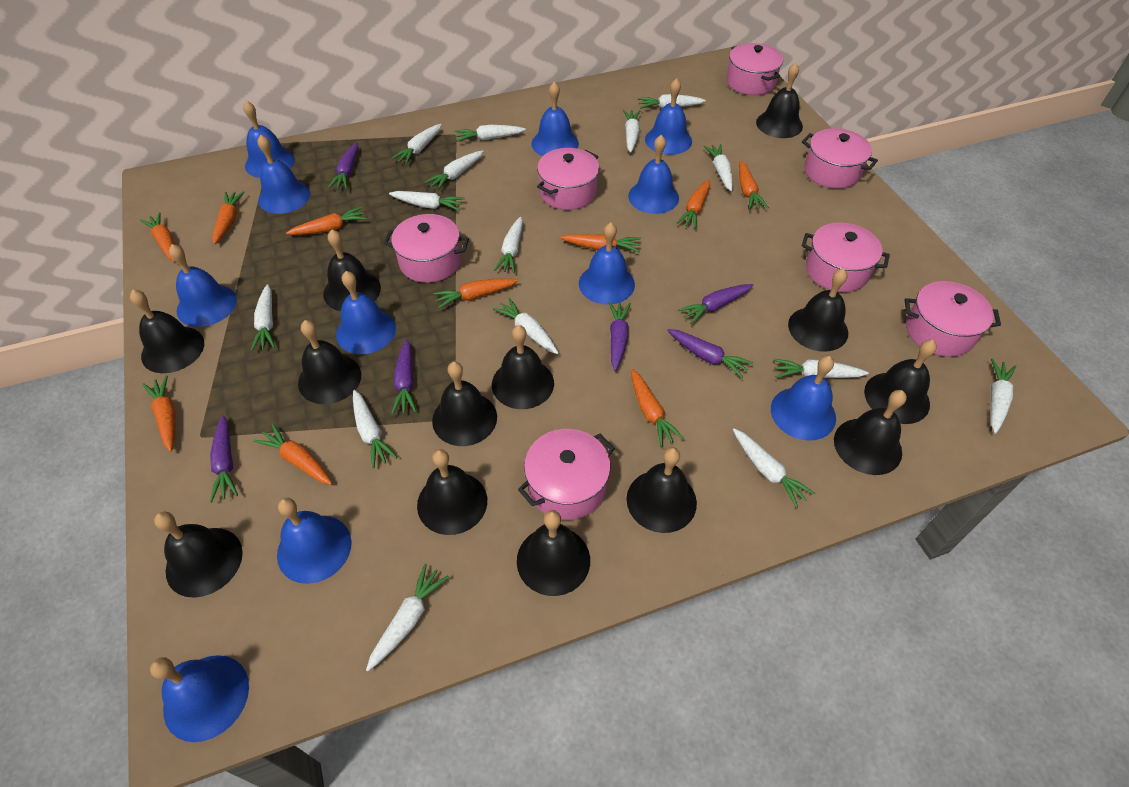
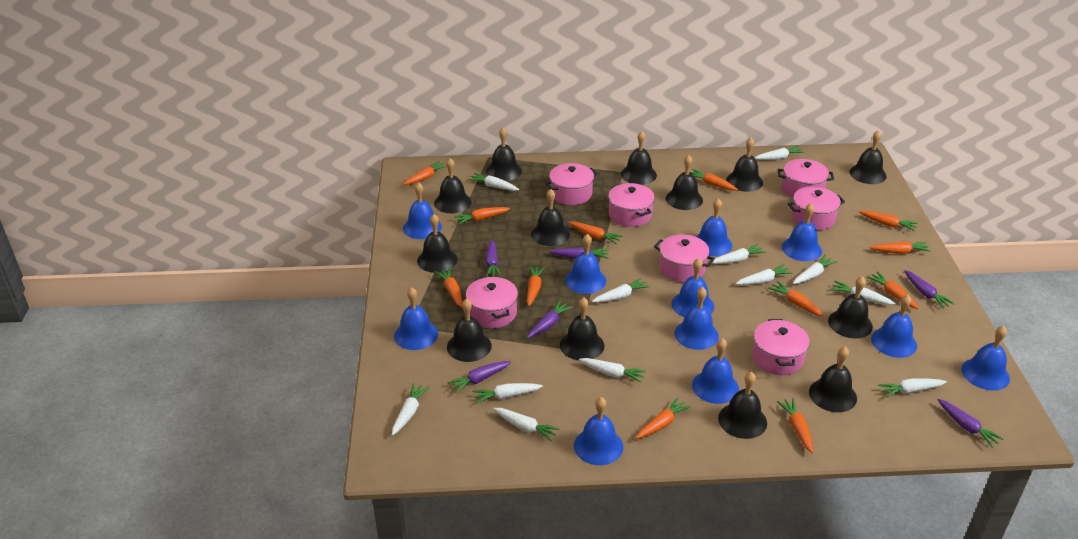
orange carrot: [140,212,176,262] [143,375,176,452] [212,191,245,245] [253,424,332,485] [286,206,367,235] [433,278,518,309] [560,234,641,252] [631,369,684,447] [677,179,710,229] [739,161,769,210] = 10 -> [403,161,447,185] [435,268,462,307] [454,207,510,225] [527,266,545,306] [568,222,623,244] [636,397,691,439] [690,169,738,191] [768,281,824,316] [777,398,813,453] [859,211,918,231] [866,272,919,309] [870,242,931,254] = 12
white carrot: [251,284,275,351] [353,390,398,468] [366,564,449,671] [389,191,464,211] [391,124,442,165] [425,151,484,190] [455,125,526,142] [493,298,559,354] [494,217,523,273] [623,110,640,153] [638,94,706,109] [703,144,733,191] [733,428,815,508] [773,359,869,378] [991,359,1016,434] = 15 -> [392,383,430,436] [468,173,519,191] [472,383,543,404] [493,408,560,441] [579,358,646,383] [592,278,650,302] [712,244,766,264] [736,264,793,285] [755,146,804,160] [793,255,837,284] [831,281,896,305] [878,378,947,397] = 12

